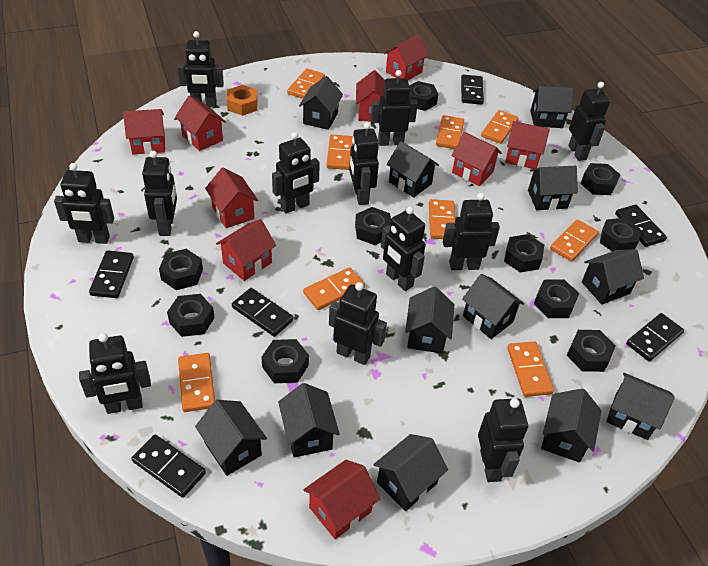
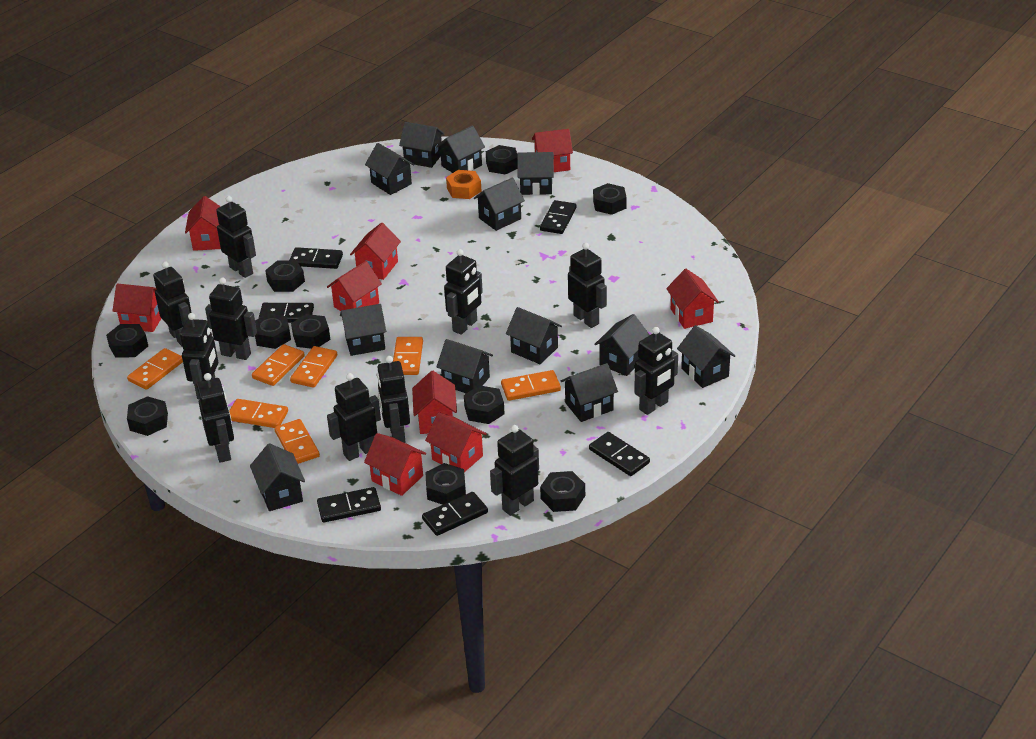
black robot: [54,163,114,244] [79,333,151,414] [142,151,177,236] [177,31,224,108] [272,132,320,214] [329,282,387,365] [349,122,379,205] [371,70,418,146] [381,207,426,291] [443,193,500,270] [478,398,528,482] [568,82,610,161] = 12 -> [153,261,192,346] [180,313,218,399] [196,373,234,463] [205,278,257,360] [216,196,256,278] [327,373,381,461] [377,356,410,443] [444,249,483,335] [490,425,539,516] [568,243,607,328] [634,327,678,415] = 11
orange domino: [178,353,215,412] [287,68,325,99] [303,267,365,310] [326,135,353,170] [429,199,456,239] [436,115,464,149] [481,110,518,144] [507,341,554,397] [550,220,599,262] = 9 -> [127,348,183,390] [229,399,288,428] [252,344,305,386] [274,419,320,464] [290,346,337,388] [393,337,423,375] [501,370,561,401] = 7

